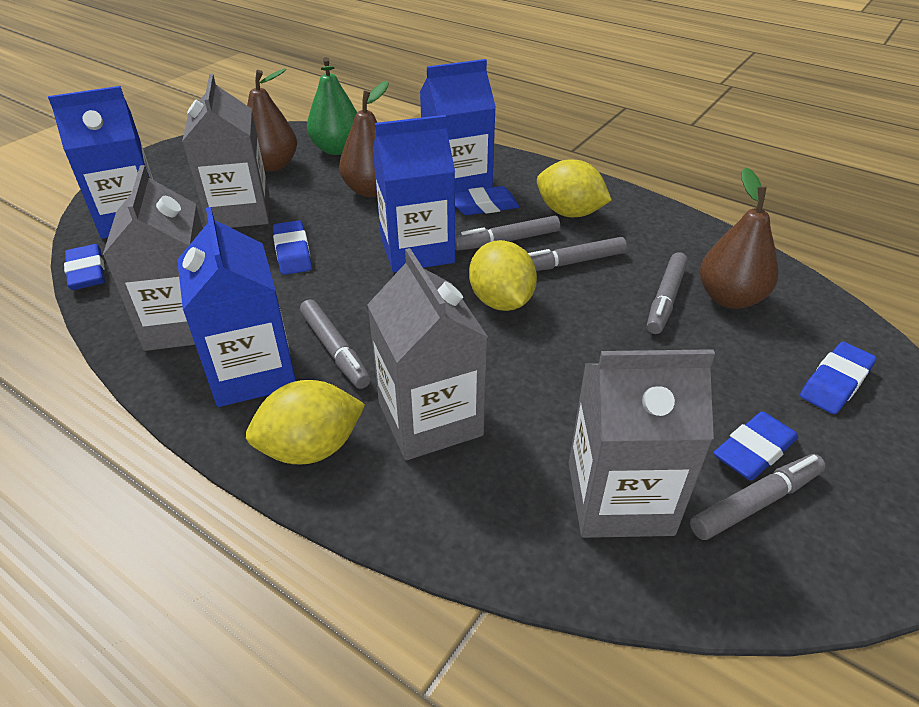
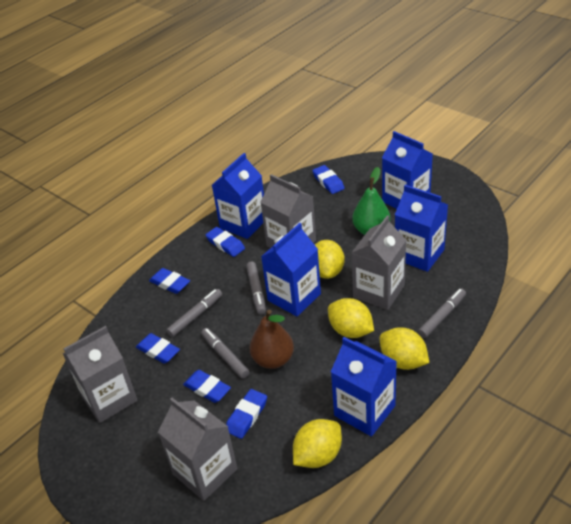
blue carton: [48,86,153,239] [177,207,296,407] [373,115,455,272] [420,59,496,192] = 4 -> [212,153,264,239] [261,223,321,316] [331,337,397,437] [382,131,433,209] [395,185,448,272] = 5
blue eraser: [64,244,105,290] [273,220,312,275] [455,186,519,215] [714,411,798,481] [800,342,876,414] = 5 -> [136,333,180,364] [149,268,190,294] [183,370,231,403] [206,227,245,257] [226,389,267,439] [312,165,345,194] = 6
brown pear: [247,69,297,172] [339,81,389,197] [700,168,778,309] = 3 -> [250,310,294,369] = 1
grey marker: [300,299,371,389] [455,216,560,251] [528,237,627,271] [647,252,688,334] [690,454,826,540] = 5 -> [166,289,222,337] [201,328,249,379] [246,261,266,315] [418,288,466,338] = 4
yellow lemon: [246,380,365,465] [469,240,537,311] [537,159,612,217] = 3 -> [293,419,342,468] [315,240,345,279] [328,298,374,338] [380,327,429,370] = 4

